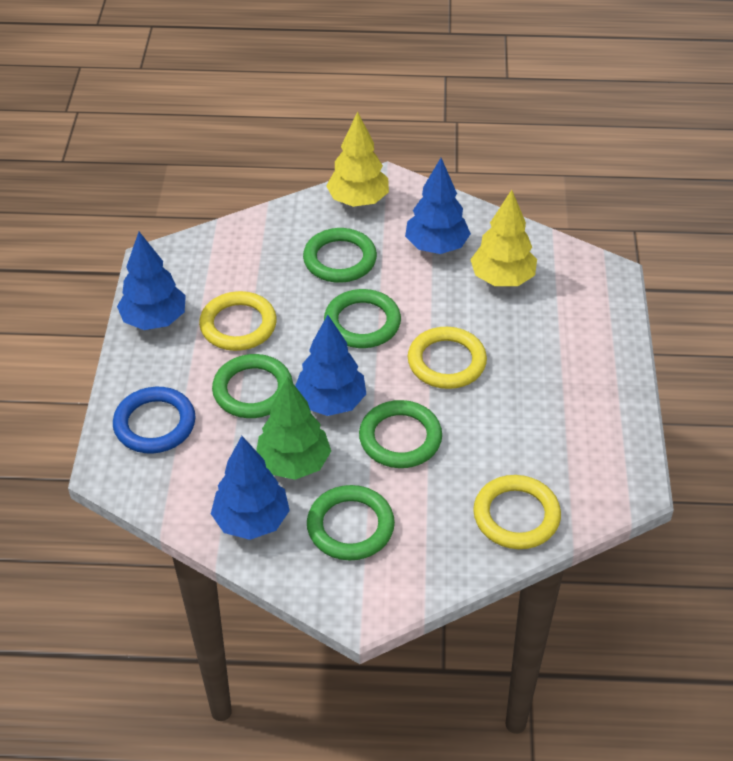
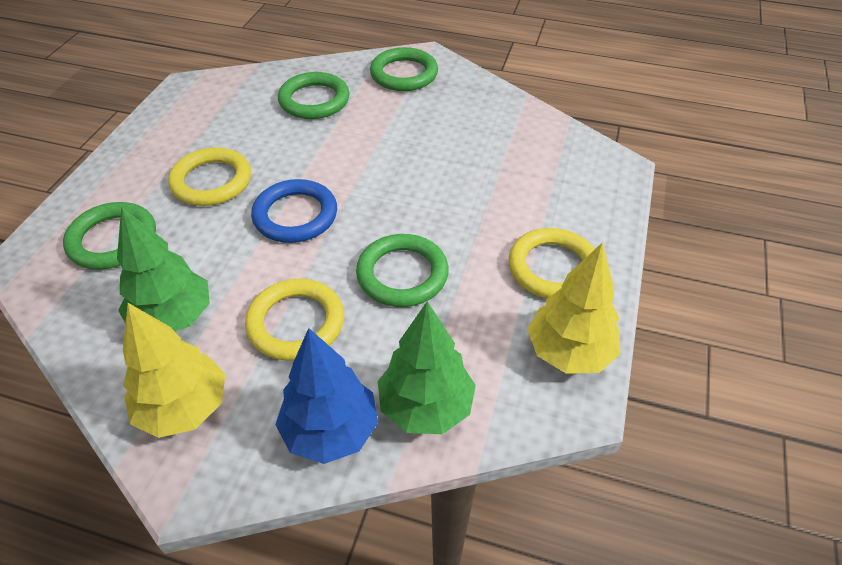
blue tree: [117,232,186,330] [211,436,290,540] [295,315,366,416] [405,158,471,254] = 4 -> [275,328,378,464] = 1
green ring: [212,354,293,418] [303,228,377,283] [307,485,395,560] [324,289,401,348] [359,400,442,468] = 5 -> [63,202,156,269] [278,72,350,119] [356,234,449,307] [370,47,438,91] = 4
green tree: [256,377,331,480] = 1 -> [117,206,210,331] [378,301,476,434] = 2

